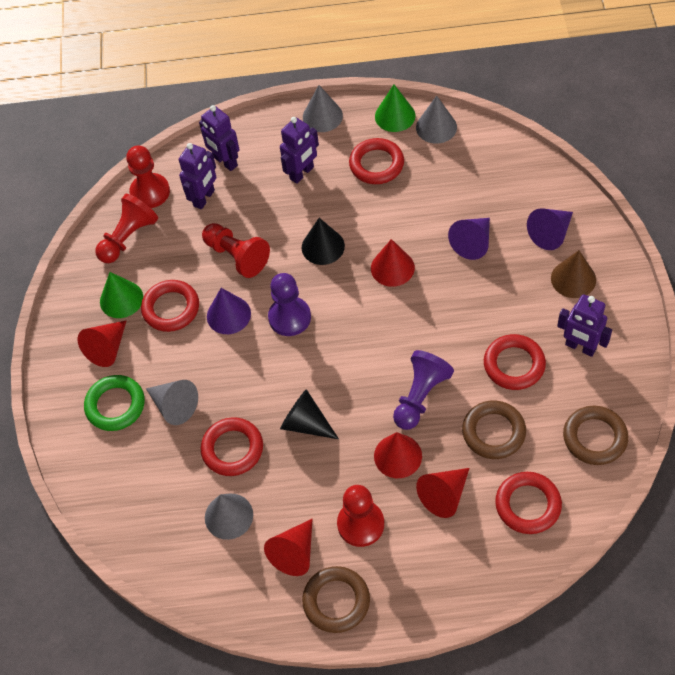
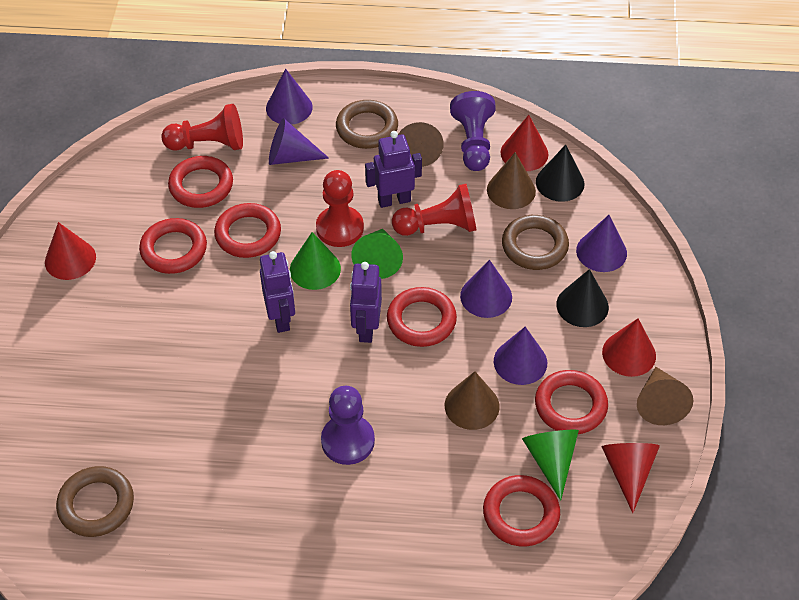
brown cone: [551,250,596,298] = 1 -> [398,122,444,167] [445,371,500,430] [487,152,536,209] [637,367,693,425] = 4
green cone: [100,272,143,318] [375,84,415,132] = 2 -> [290,232,341,290] [351,229,403,279] [522,430,579,501] = 3
green ring: [84,375,145,431] = 1 -> none = 0
grey cone: [146,380,198,425] [205,494,253,540] [303,85,343,132] [416,96,457,144] = 4 -> none = 0
purple cone: [207,288,251,334] [448,218,490,260] [527,208,573,250] = 3 -> [266,69,313,125] [269,118,329,165] [460,260,512,318] [494,327,547,385] [576,215,627,272] = 5
purple robot: [179,143,216,209] [199,105,239,171] [280,117,319,184] [557,294,612,357] = 4 -> [260,251,295,333] [350,262,382,343] [365,131,422,208] = 3
red cone: [78,320,127,367] [264,519,312,576] [371,239,415,287] [374,432,422,478] [416,468,469,518] = 5 -> [45,222,96,280] [500,115,549,171] [602,318,656,377] [602,443,660,513] = 4
red pawn: [95,194,158,263] [126,145,170,208] [202,223,270,278] [337,485,384,547] = 4 -> [161,104,243,151] [316,170,364,247] [392,184,476,236] = 3
red ring: [141,280,199,332] [201,417,263,476] [349,138,404,184] [484,334,546,390] [495,472,562,534] = 5 -> [139,218,207,274] [168,156,233,208] [214,203,281,258] [387,287,457,347] [483,475,560,546] [535,370,608,434] = 6

